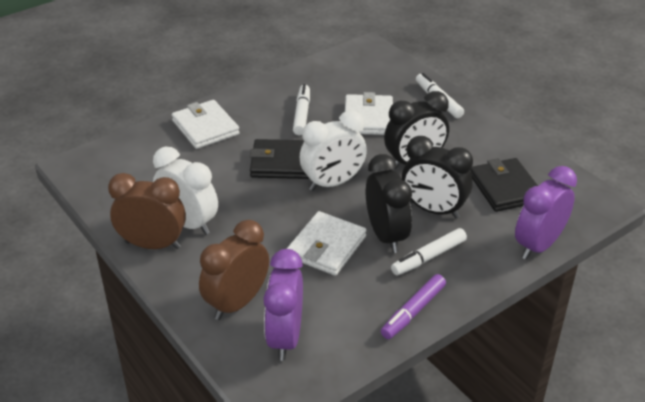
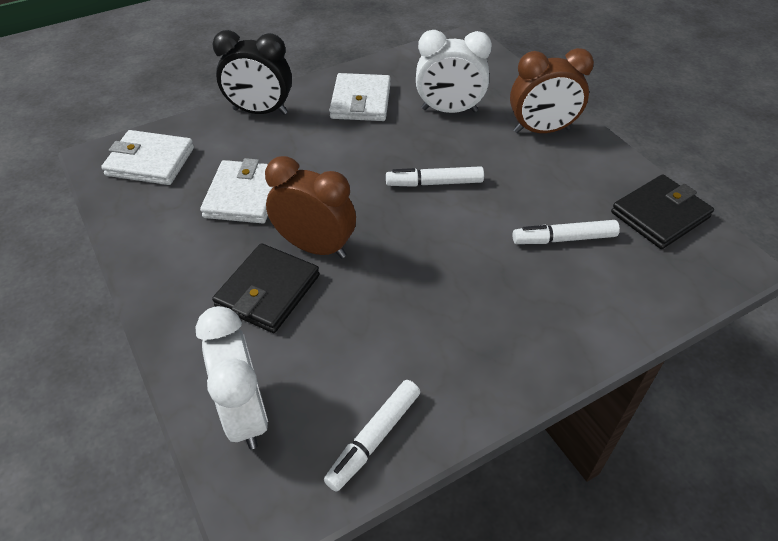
black clock: [366,154,412,253] [384,91,449,169] [402,136,473,219] = 3 -> [212,30,292,115] = 1
purple clock: [263,249,303,361] [515,166,577,260] = 2 -> none = 0
purple marker: [381,274,446,339] = 1 -> none = 0

